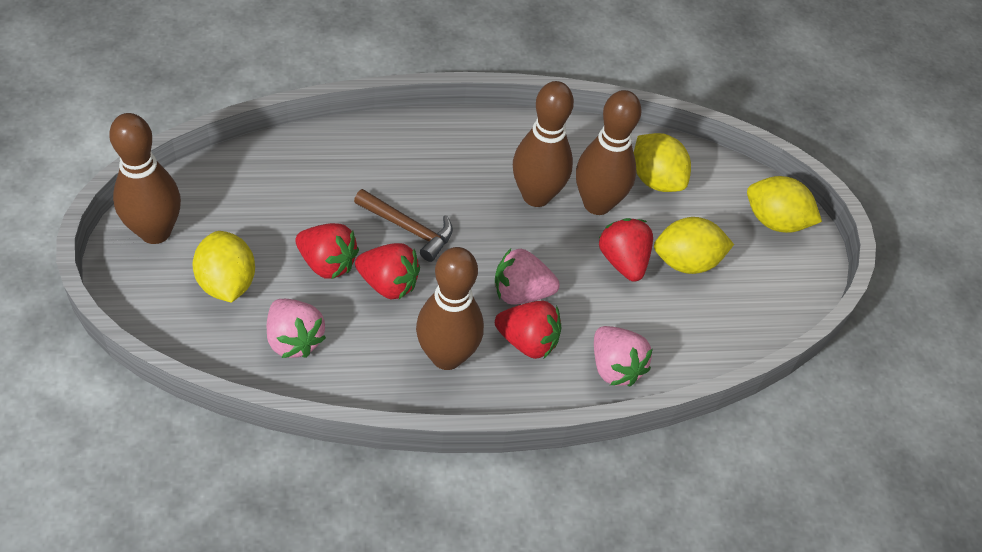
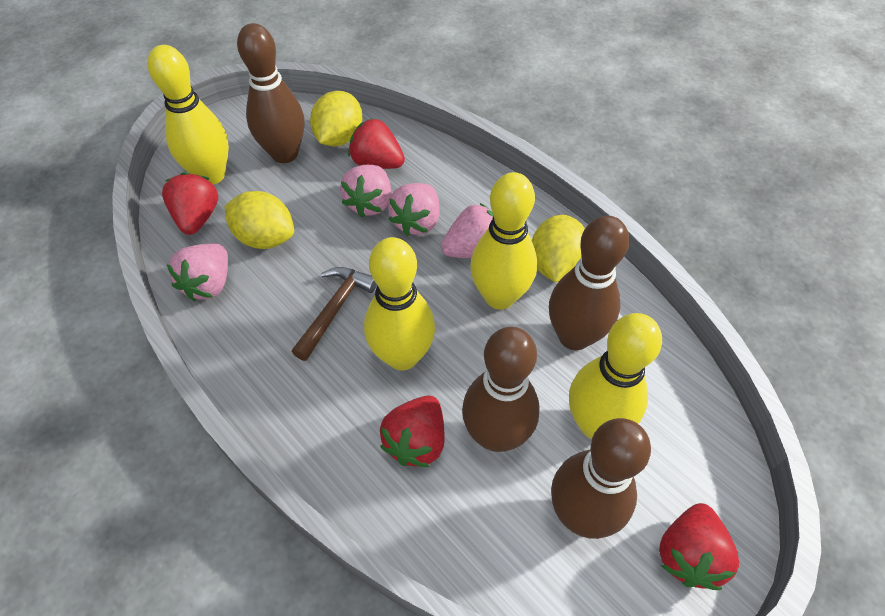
pink strawberry: [267,299,326,358] [495,248,560,305] [594,326,653,386] = 3 -> [167,243,228,301] [340,165,391,217] [388,183,440,236] [441,203,493,258] = 4
yellow bowling pin: none = 0 -> [148,45,229,184] [364,237,435,370] [470,172,537,310] [569,313,662,439] = 4
yellow lemon: [192,231,255,303] [634,133,691,192] [654,217,734,274] [747,176,822,233] = 4 -> [225,191,294,249] [310,91,363,147] [532,215,585,282] = 3

